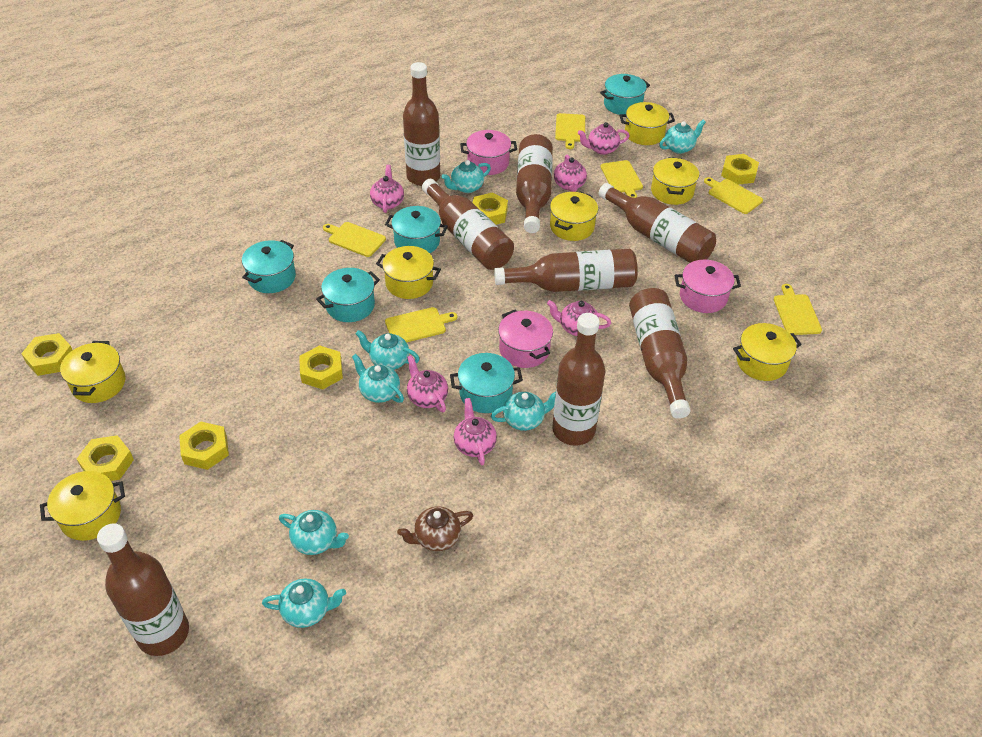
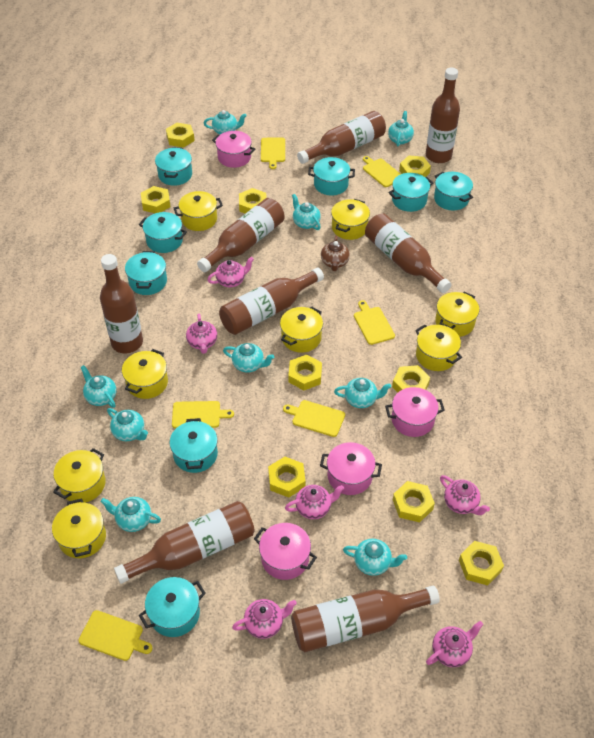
pink pot: [460,130,517,175] [498,309,553,368] [674,260,741,313] = 3 -> [212,131,255,168] [254,523,317,580] [320,442,382,495] [385,387,445,437] = 4
turquoise pot: [242,240,296,293] [316,268,380,322] [385,206,448,253] [450,353,523,413] [600,74,650,115] = 5 -> [125,251,167,295] [139,212,187,253] [139,577,206,637] [155,147,192,186] [170,418,218,473] [308,157,355,195] [388,173,433,212] [434,172,473,210] = 8
turquoise teapot: [262,578,346,628] [279,510,349,555] [352,354,404,403] [355,330,419,370] [441,160,491,193] [491,392,556,431] [659,120,706,154] = 7 -> [81,365,117,408] [100,497,161,532] [107,408,148,441] [204,110,247,135] [223,343,274,373] [292,194,321,230] [334,378,391,408] [343,539,407,576] [388,111,414,147] = 9
yellow nut: [21,333,72,376] [77,435,134,481] [179,422,229,470] [299,345,343,390] [472,193,508,225] [721,154,759,185] = 6 -> [141,186,171,213] [166,123,195,148] [239,188,267,213] [268,457,305,498] [288,355,322,390] [392,365,430,393] [393,481,435,522] [399,155,431,177] [459,541,504,585] = 9
yellow pot: [40,471,125,541] [60,341,126,403] [376,246,441,299] [550,192,598,241] [620,102,675,145] [651,157,699,205] [733,323,802,381] = 7 -> [52,498,106,558] [53,448,106,503] [122,349,168,399] [174,191,223,231] [280,306,323,353] [331,199,370,240] [415,324,462,371] [435,292,479,337] = 8

